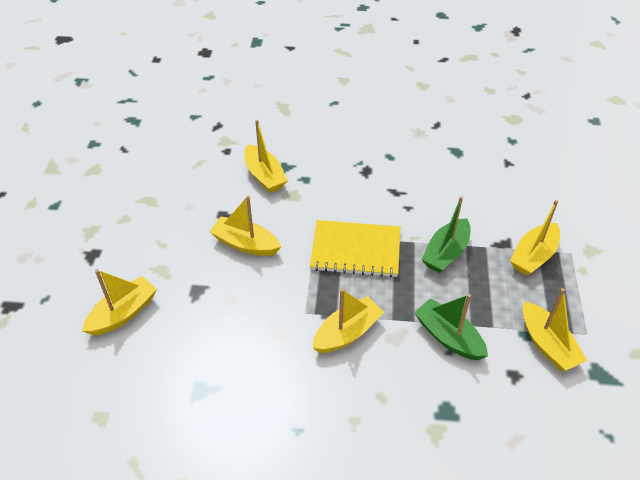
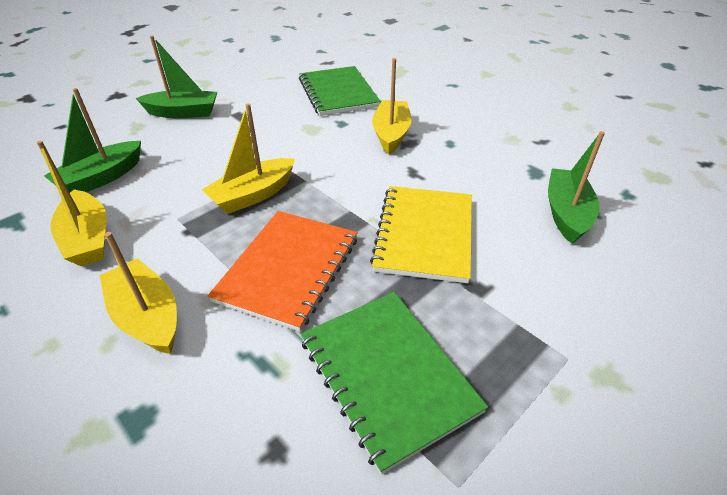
green boat: [414,294,488,360] [422,196,470,273] = 2 -> [44,88,141,193] [136,36,217,118] [548,131,605,244] = 3
green notebook: none = 0 -> [299,66,381,116] [301,292,488,474] = 2
orange notebook: none = 0 -> [208,211,358,332] = 1
yellow boat: [82,269,157,336] [209,196,281,256] [245,120,288,193] [313,289,384,353] [510,200,560,276] [523,288,588,371] = 6 -> [37,141,107,266] [99,232,177,354] [202,103,295,214] [372,58,412,154] = 4

